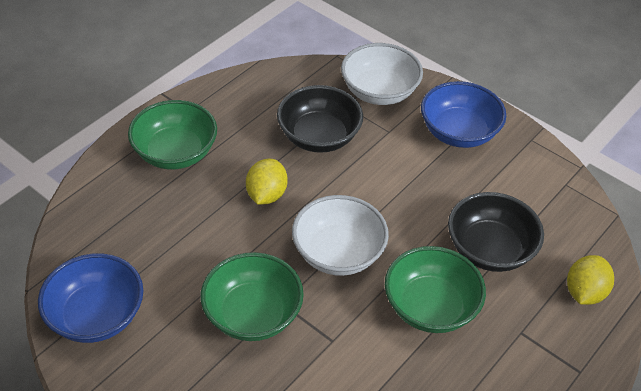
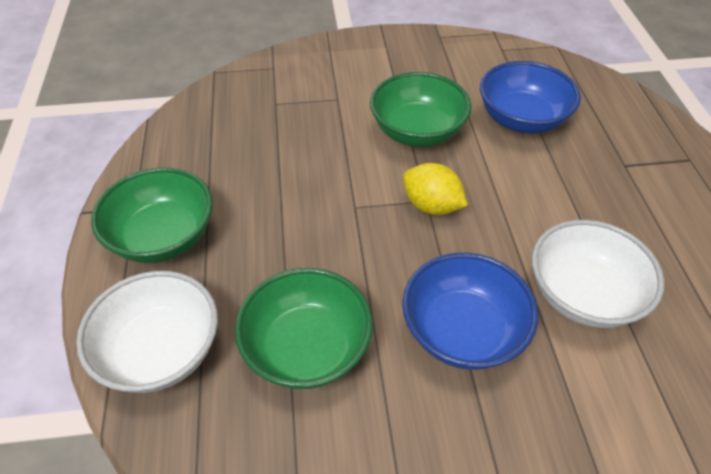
black bowl: [277,85,363,153] [448,192,544,272] = 2 -> none = 0
yellow lemon: [246,159,288,205] [567,255,614,305] = 2 -> [403,163,468,215] = 1

